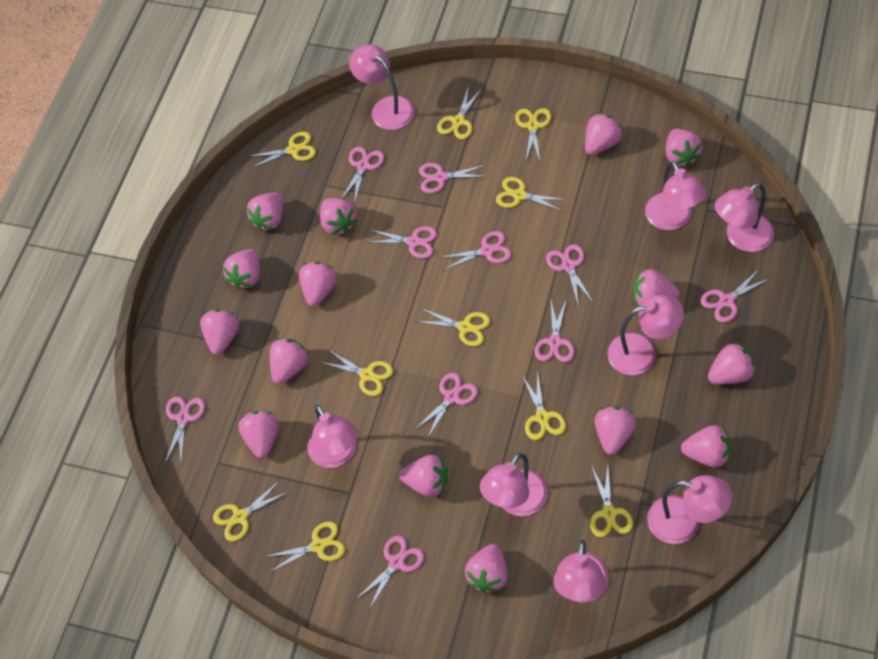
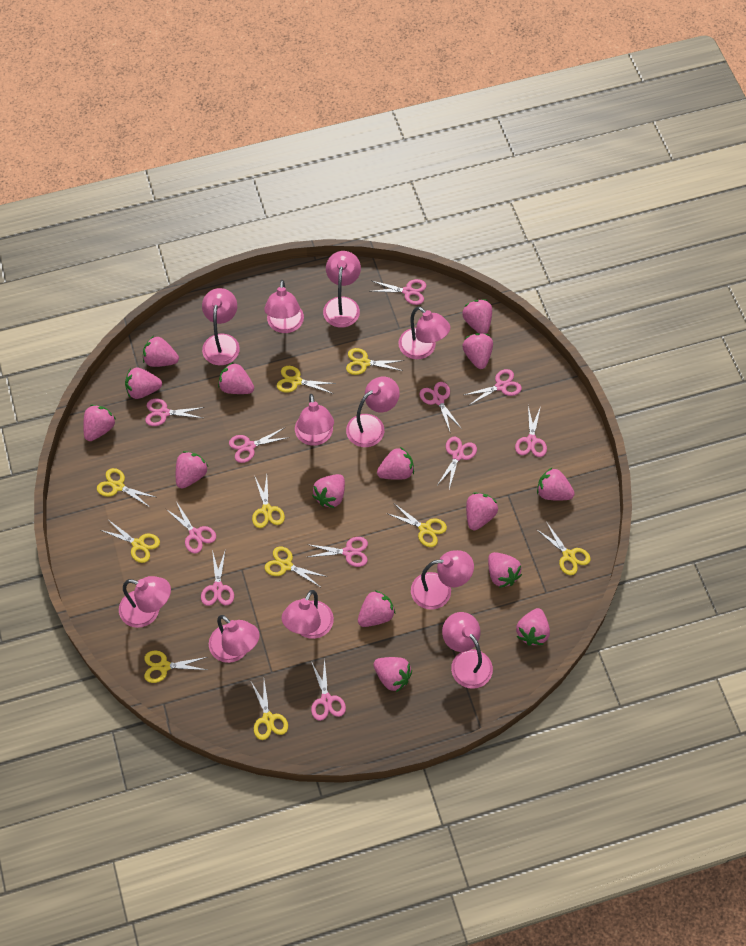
pink lamp: [307,405,358,468] [349,44,415,130] [480,453,548,516] [553,540,609,602] [607,295,684,375] [645,161,707,230] [647,475,732,544] [715,183,774,252] = 8 -> [119,576,171,628] [202,288,240,365] [209,615,260,663] [264,280,304,333] [282,590,334,639] [295,394,334,446] [323,251,361,328] [346,377,400,447] [398,306,450,359] [411,550,474,610] [442,612,493,689] = 11
pink scissors: [165,397,205,463] [341,147,384,205] [355,536,424,609] [365,226,437,259] [414,373,478,439] [419,163,488,193] [438,231,512,270] [534,300,575,362] [546,244,593,307] [701,268,771,322] = 10 -> [145,399,205,426] [166,503,216,554] [201,549,234,606] [229,428,290,463] [307,537,368,567] [311,658,346,721] [370,279,426,305] [419,382,462,434] [438,437,477,489] [464,369,522,406] [515,406,547,457] = 11

